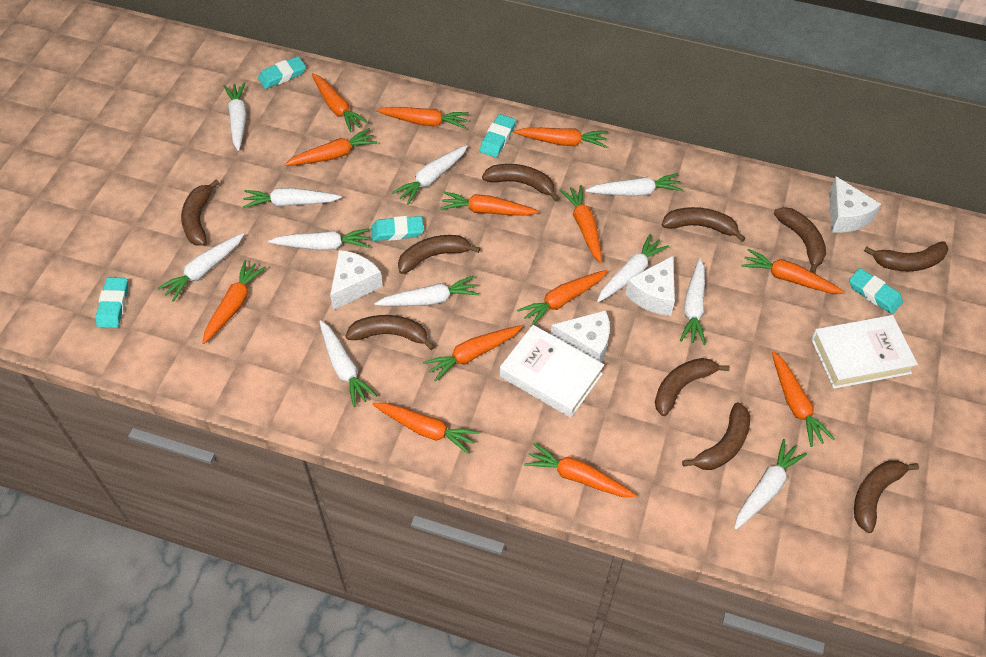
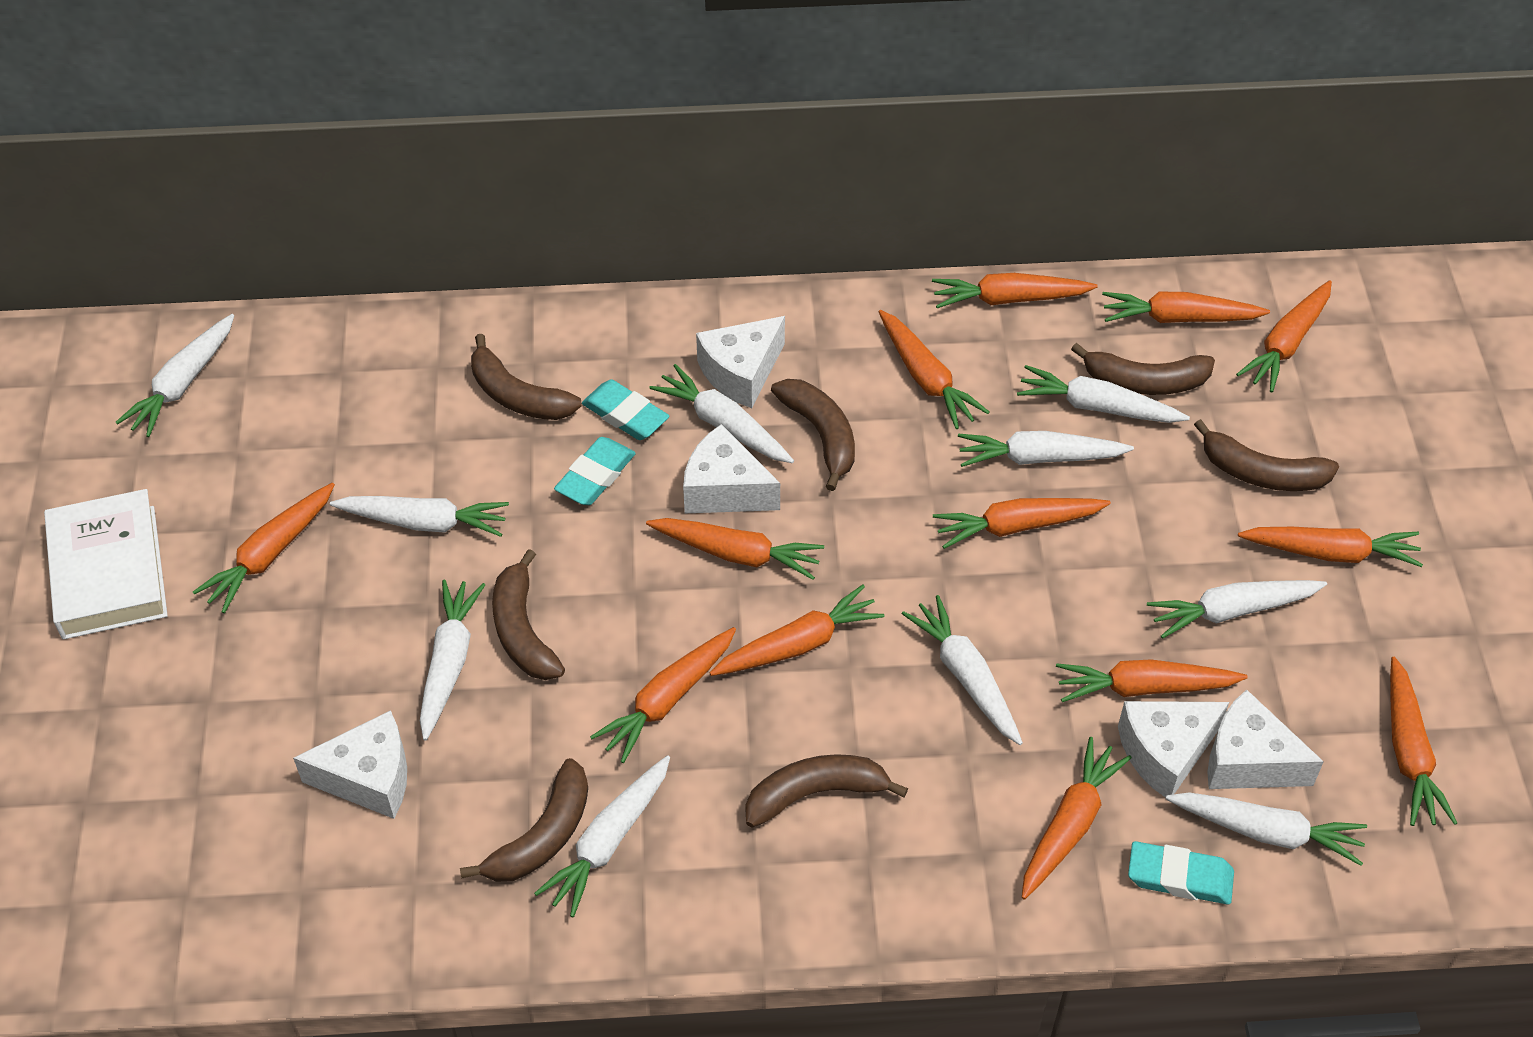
brown banana: [181,179,219,246] [346,315,435,350] [398,235,480,274] [482,164,559,202] [655,358,730,416] [662,207,746,242] [682,402,750,470] [774,207,826,274] [854,460,919,533] [864,241,948,271] = 10 -> [460,758,588,882] [471,334,582,420] [492,549,565,680] [745,754,908,828] [771,379,855,491] [1071,343,1215,395] [1194,419,1339,491] = 7
turquoise eraser: [96,277,129,328] [258,56,306,89] [371,216,424,241] [480,114,516,157] [849,268,903,314] = 5 -> [554,437,636,505] [582,379,669,440] [1128,841,1234,905] = 3
white book: [500,325,604,418] [811,315,918,389] = 2 -> [44,489,168,640] = 1
white carrot: [157,233,244,302] [224,83,247,151] [243,188,342,208] [268,229,369,251] [319,320,377,407] [374,275,479,306] [392,145,468,205] [585,173,683,197] [597,234,669,303] [680,258,705,345] [734,439,807,530] = 11 -> [116,314,234,437] [330,496,509,537] [420,579,485,740] [534,755,670,917] [649,364,794,463] [902,595,1023,745] [958,431,1134,467] [1017,365,1190,423] [1147,580,1327,639] [1166,792,1367,866] = 10
white cheese: [330,250,383,310] [551,310,610,363] [625,256,675,316] [829,176,881,233] = 4 -> [293,710,407,819] [683,424,780,513] [696,316,785,408] [1118,701,1229,798] [1207,690,1324,789] = 5

